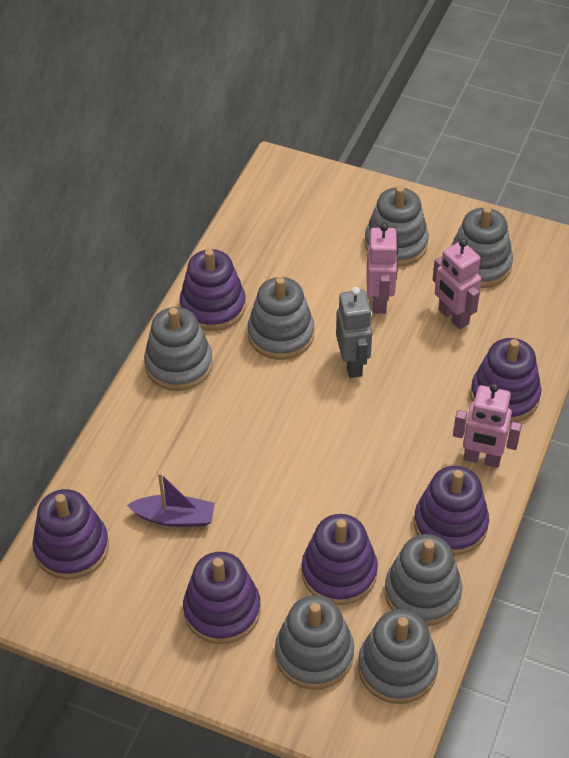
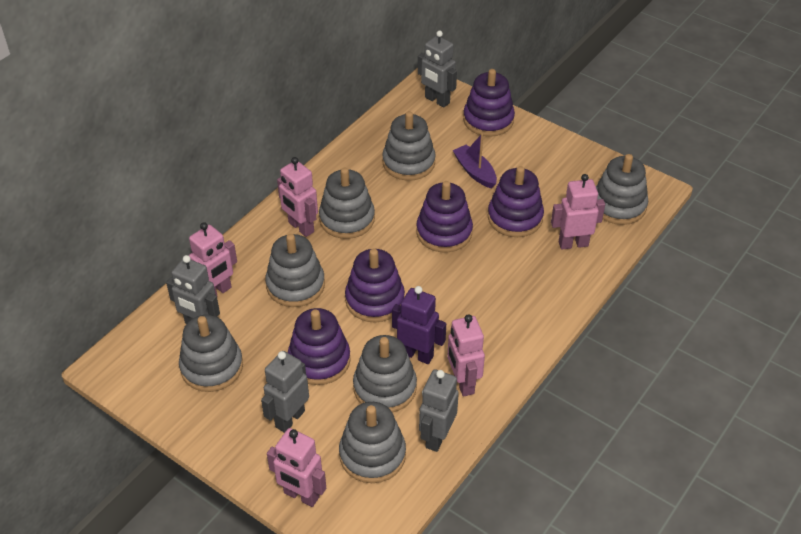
grey robot: [336,287,372,378] = 1 -> [166,255,220,324] [261,351,309,433] [418,30,457,107] [419,370,459,452] = 4
pink robot: [367,223,398,314] [433,239,481,330] [453,383,522,468] = 3 -> [189,222,237,297] [267,428,326,507] [277,157,318,237] [447,314,485,397] [551,174,605,250] = 5
purple robot: none = 0 -> [392,286,446,364] = 1
purple stacking toy: [32,489,109,580] [180,249,246,331] [183,552,261,644] [302,514,378,605] [414,466,489,555] [470,338,541,423] = 6 -> [288,308,351,385] [345,249,405,323] [416,181,473,253] [463,69,515,137] [488,166,544,237] = 5

